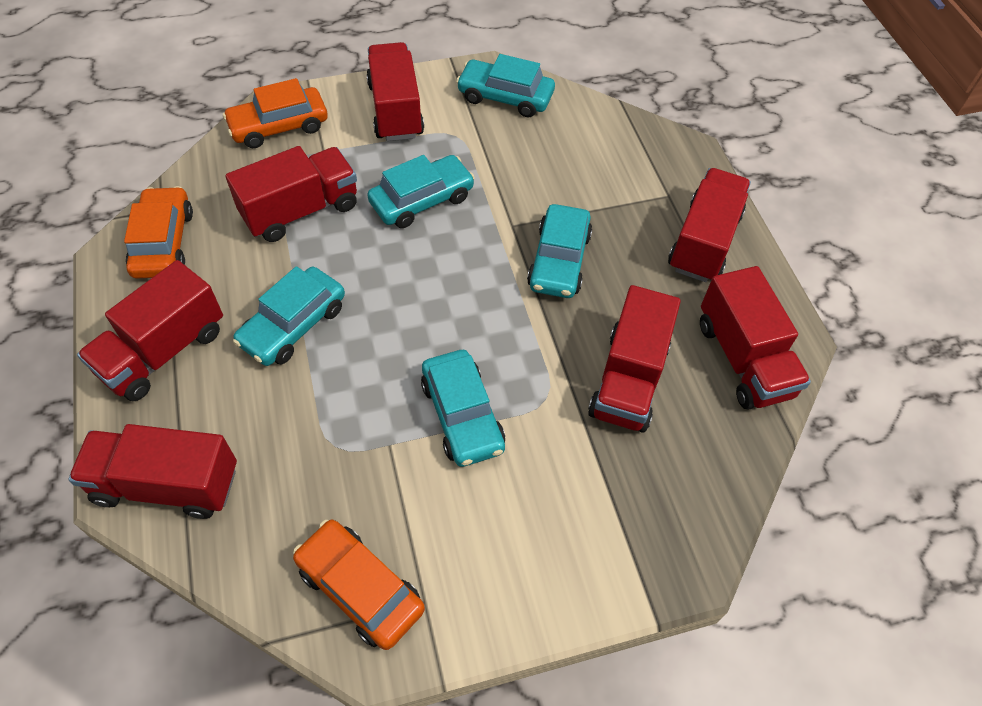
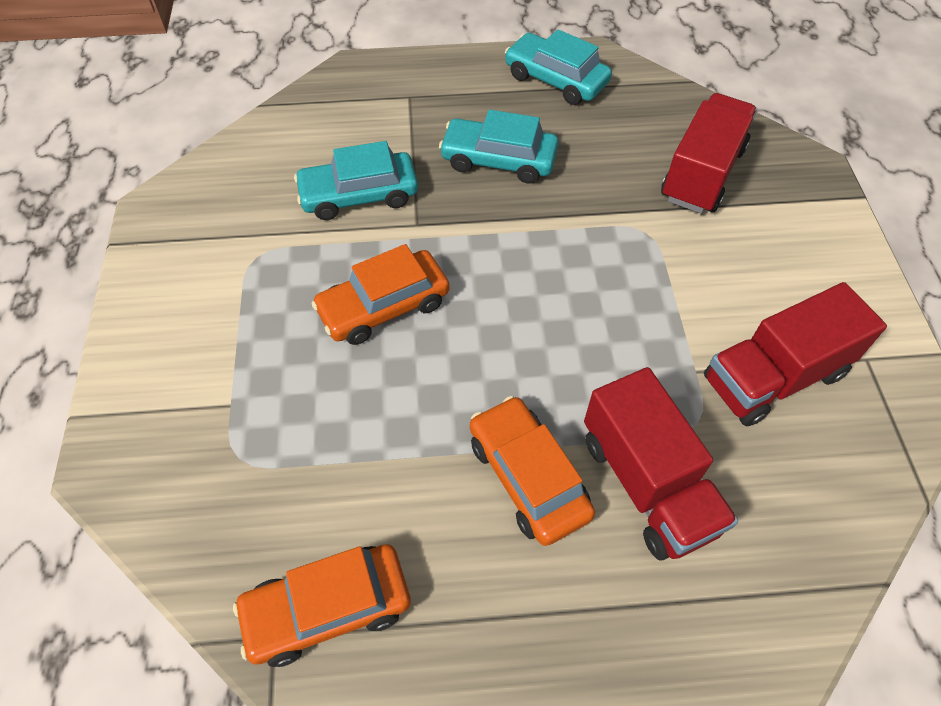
red truck: [68,424,237,519] [77,260,223,401] [225,146,357,242] [366,42,424,141] [588,285,681,433] [668,168,751,282] [700,266,811,410] = 7 -> [584,367,738,560] [661,93,757,213] [704,282,887,427] = 3
turquoise car: [233,266,345,366] [367,155,475,228] [421,350,505,467] [456,54,555,117] [527,204,592,298] = 5 -> [294,141,418,220] [439,110,558,184] [505,29,612,105] = 3

